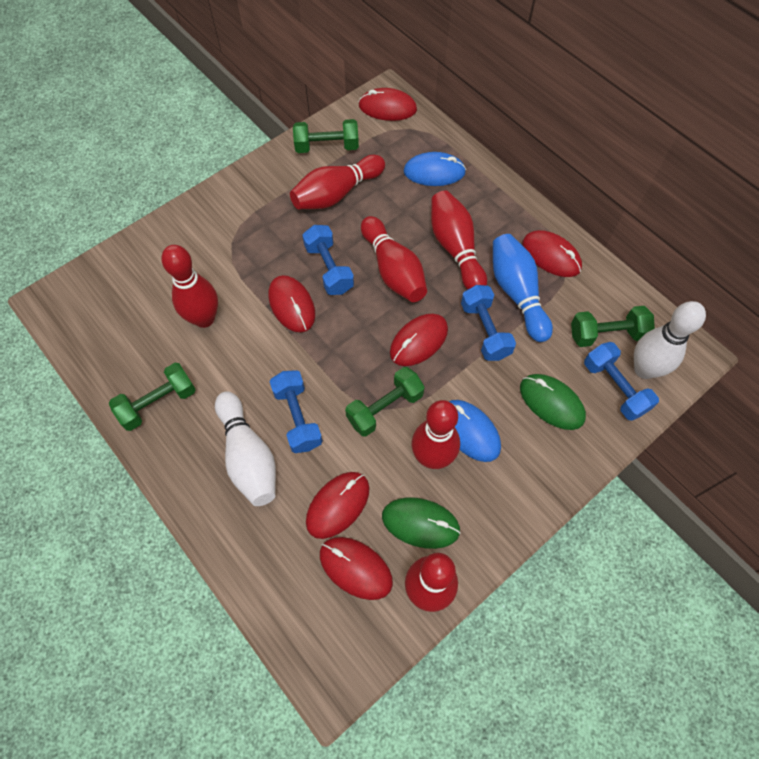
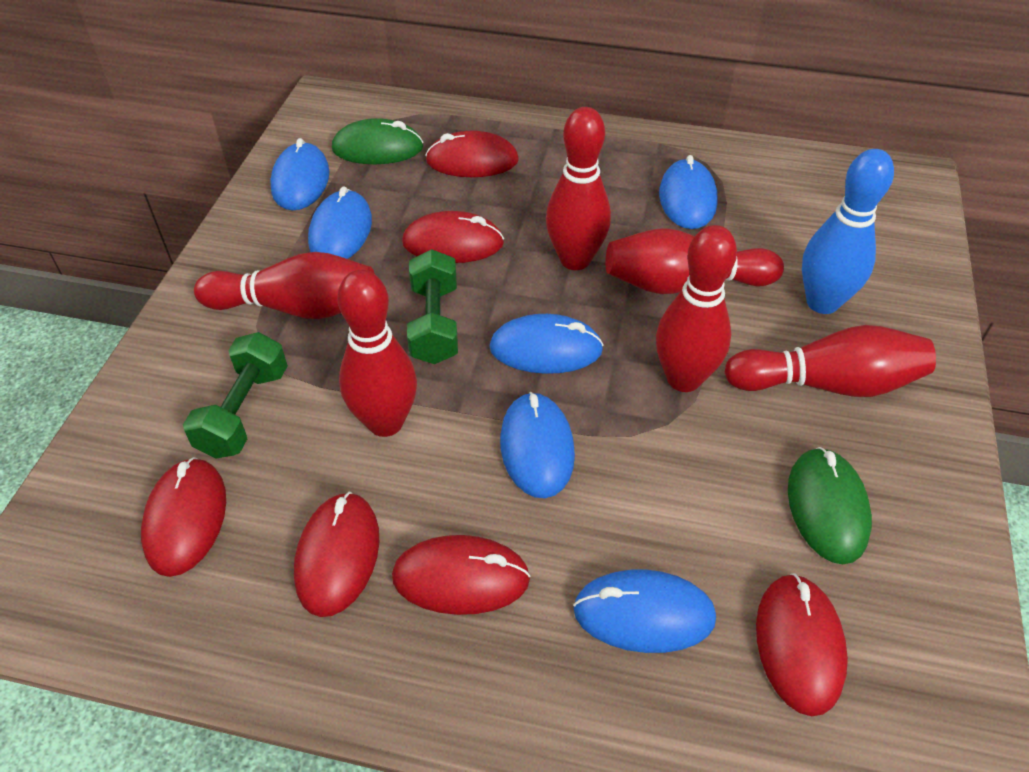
blue dumbbell: [269,370,323,453] [302,225,354,295] [461,285,516,361] [584,342,659,421] = 4 -> none = 0
blue mouse: [404,152,466,186] [449,400,501,462] = 2 -> [270,138,329,210] [308,186,372,259] [489,314,604,374] [500,392,575,498] [573,570,716,653] [659,155,718,229] = 6
green dumbbell: [109,363,196,431] [293,119,359,153] [345,367,424,437] [571,306,655,347] = 4 -> [183,332,288,458] [407,249,458,364] = 2
white bowling pin: [215,392,276,506] [634,301,706,379] = 2 -> none = 0

